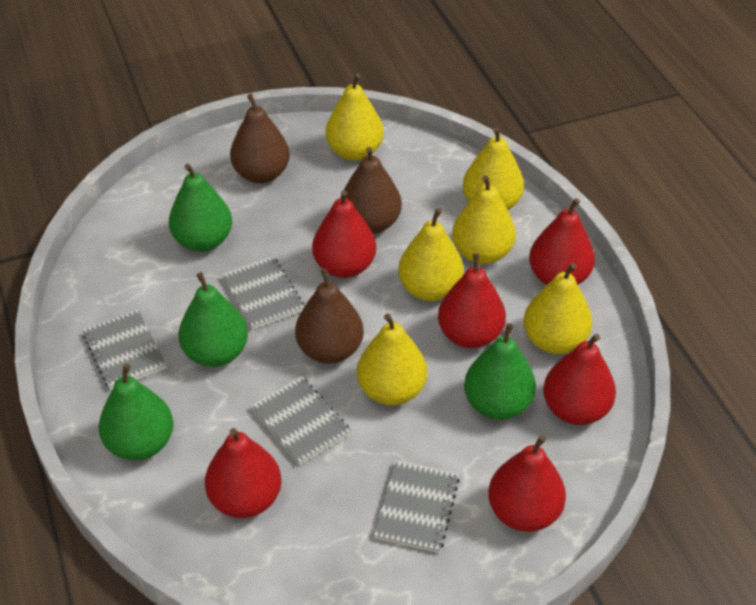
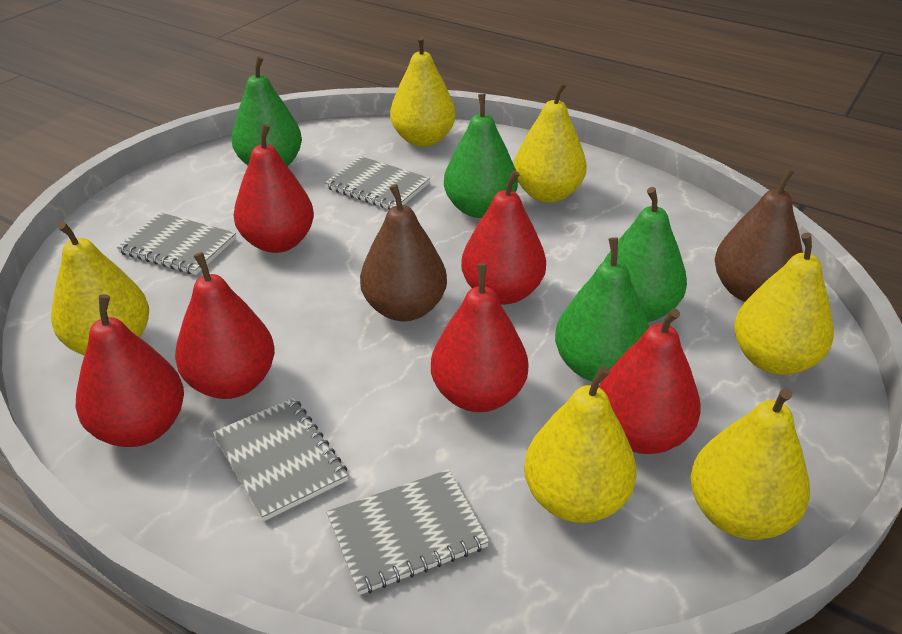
brown pear: [230,94,290,183] [295,268,364,364] [344,147,402,234] = 3 -> [360,184,447,321] [715,168,803,302] = 2

